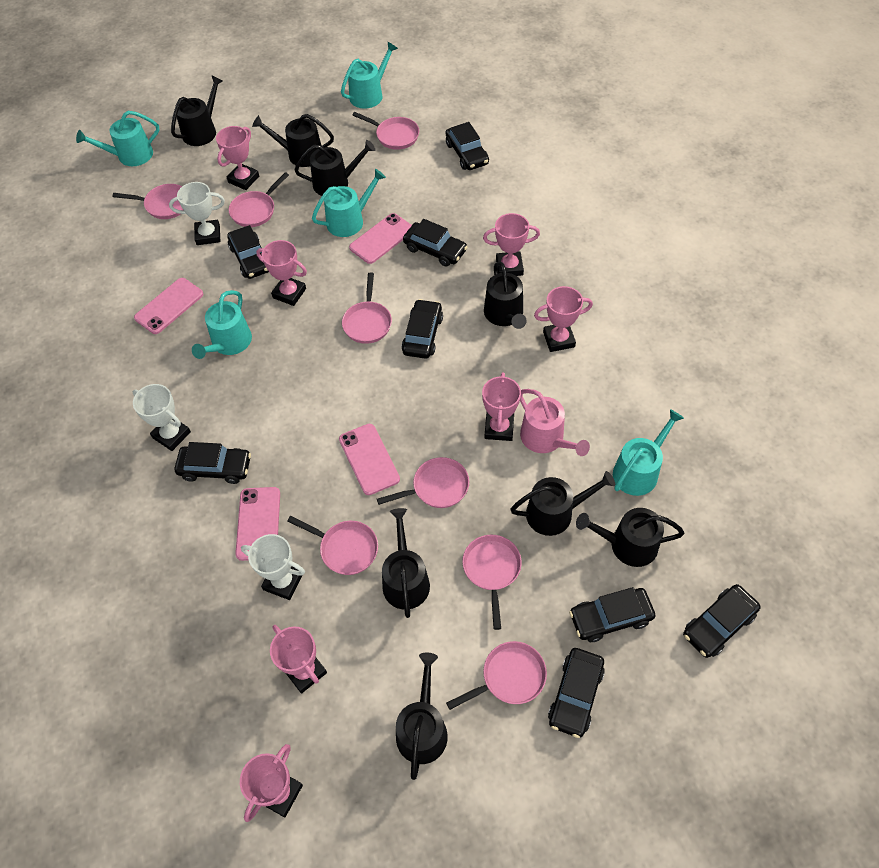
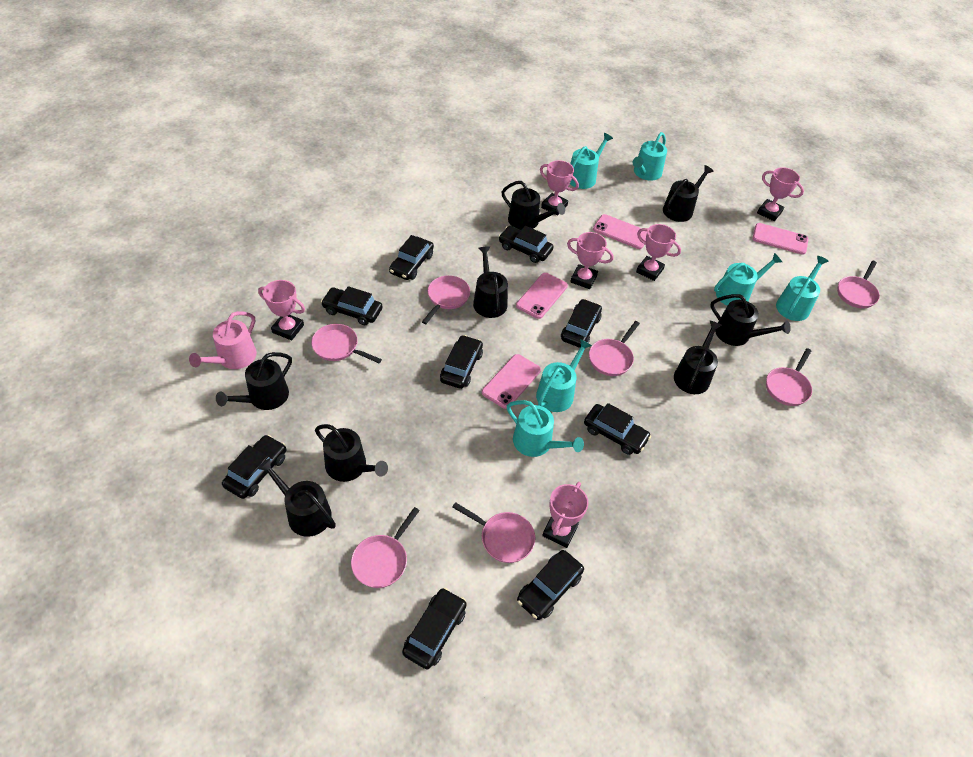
black car: [175,442,251,484] [227,225,269,279] [402,299,443,359] [403,219,467,267] [446,122,489,170] [548,648,605,738] [569,587,655,642] [683,584,761,658] = 8 -> [222,435,286,499] [321,286,382,325] [389,235,434,280] [402,588,467,669] [440,335,483,389] [499,226,554,263] [517,550,584,620] [561,299,602,348] [584,403,651,455] = 9
pink pan: [112,184,183,219] [229,172,289,227] [287,516,378,575] [342,272,392,344] [353,112,419,150] [377,457,469,508] [446,641,547,710] [462,535,522,630] = 8 -> [311,324,382,363] [351,507,420,588] [422,275,470,324] [452,502,535,563] [589,321,640,376] [766,348,812,406] [837,261,880,309] = 7
pink trophy: [216,126,259,190] [240,744,303,822] [256,240,307,306] [270,625,327,694] [482,372,521,441] [483,213,540,276] [534,286,593,352] = 7 -> [258,280,305,340] [540,160,579,216] [542,482,589,548] [567,232,614,289] [636,224,681,281] [757,167,804,221] = 6
turquoise watering can: [76,111,160,166] [192,290,252,359] [312,169,386,237] [341,42,398,109] [613,409,684,496] = 5 -> [507,400,584,457] [536,339,592,412] [570,133,613,189] [633,132,667,181] [714,253,782,306] [776,256,829,321] = 6
white trophy: [132,384,191,451] [169,182,225,245] [241,534,305,600] = 3 -> none = 0

